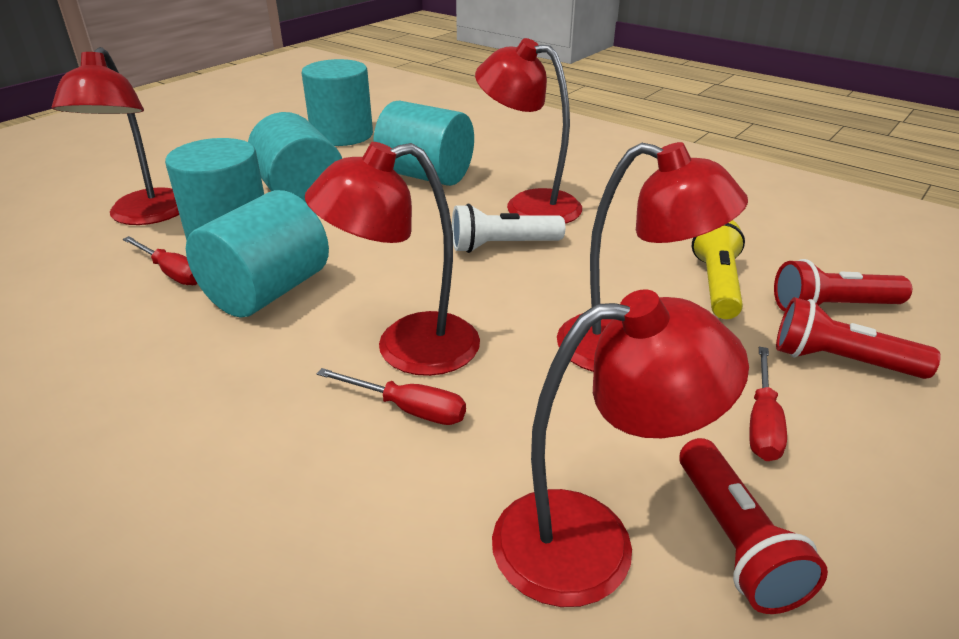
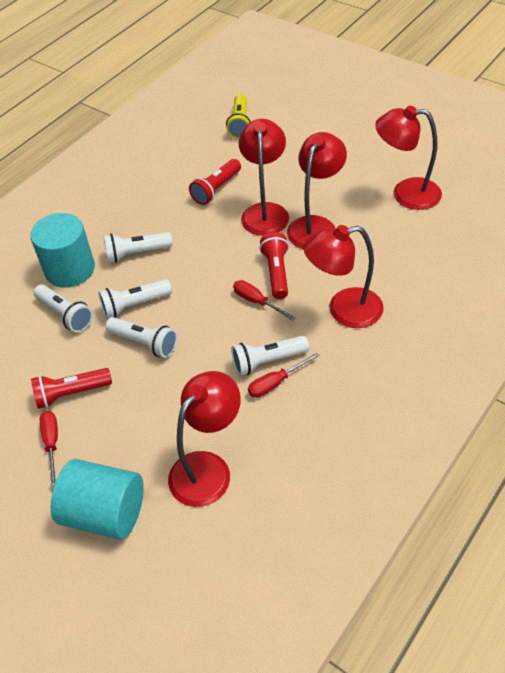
turquoise cylinder: [165,138,264,240] [186,190,329,318] [248,112,342,202] [302,59,373,146] [373,101,474,186] = 5 -> [30,213,95,287] [51,459,143,540] = 2
white flashlight: [452,203,565,253] = 1 -> [33,284,93,332] [99,279,172,319] [104,232,173,263] [105,317,177,358] [231,336,309,376] = 5

